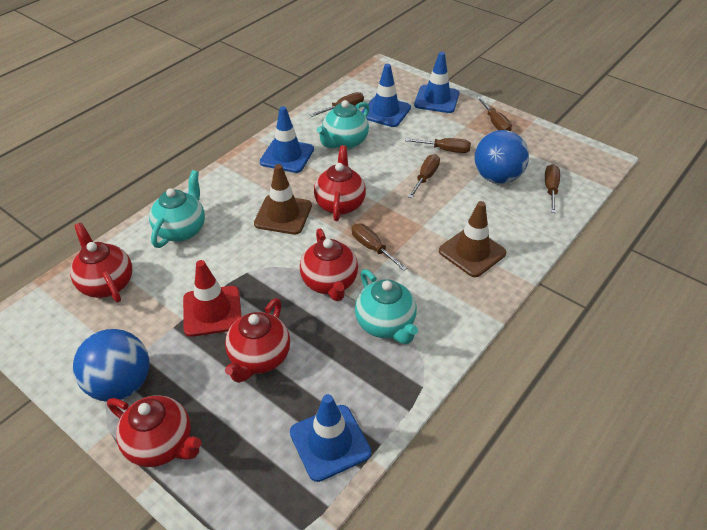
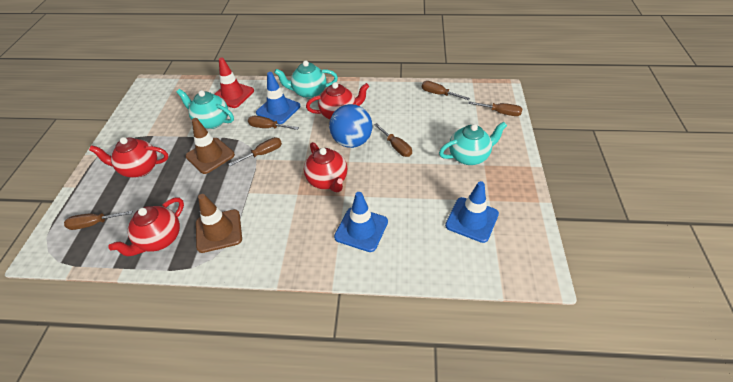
blue ball: [73,329,149,401] [475,130,529,184] = 2 -> [329,104,373,148] = 1
blue traffic cone: [260,106,314,173] [290,394,371,482] [361,64,411,127] [414,52,459,113] = 4 -> [256,72,300,124] [334,192,388,252] [445,181,499,243] = 3
red teapot: [70,223,132,302] [107,395,202,467] [225,298,290,383] [300,229,358,301] [314,145,366,221] = 5 -> [89,137,169,177] [109,197,184,256] [304,142,347,192] [306,82,369,119] = 4

